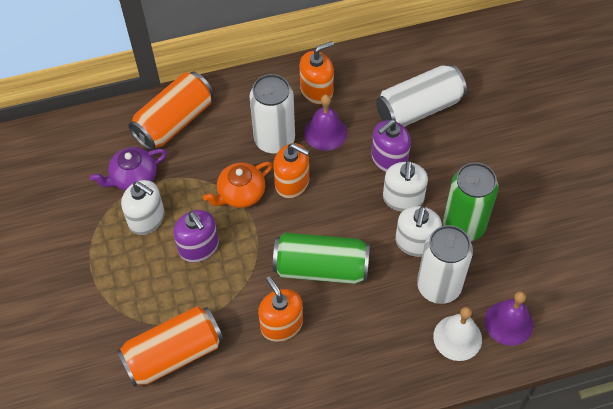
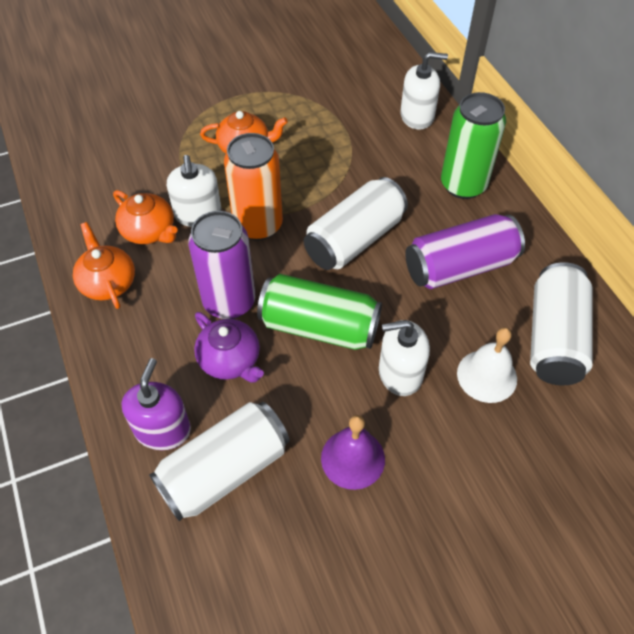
orange can: [117,306,223,387] [128,72,213,151] = 2 -> [224,133,283,241] = 1
orange soap dispenser: [258,276,303,342] [273,143,310,198] [300,41,334,104] = 3 -> none = 0
orange teapot: [203,161,273,208] = 1 -> [73,222,135,309] [113,190,178,244] [200,111,288,153] = 3
purple bell: [304,94,347,151] [485,291,533,346] = 2 -> [321,415,385,490] = 1
purple can: none = 0 -> [188,211,255,319] [405,214,525,289] = 2
purple soap dispenser: [173,210,219,263] [371,119,411,172] = 2 -> [121,358,191,450] = 1

